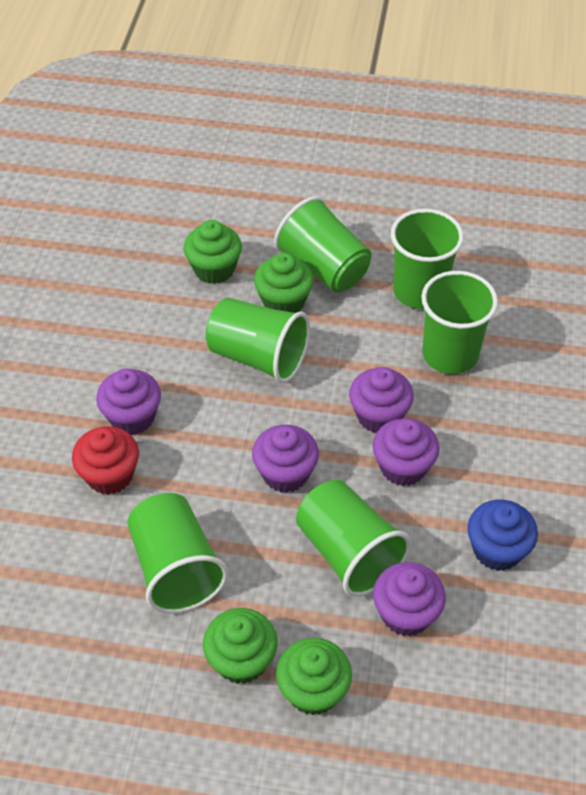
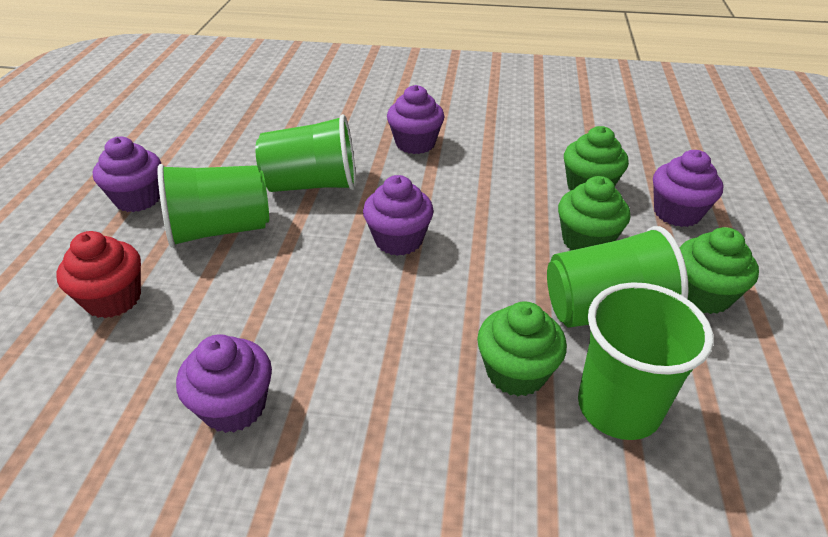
blue cupcake: [467,500,538,571] = 1 -> none = 0
green cup: [127,493,228,613] [206,297,310,383] [274,196,371,293] [296,480,411,597] [391,209,464,309] [421,271,498,374] = 6 -> [157,164,269,248] [255,114,356,192] [547,226,688,328] [578,282,714,440] = 4

